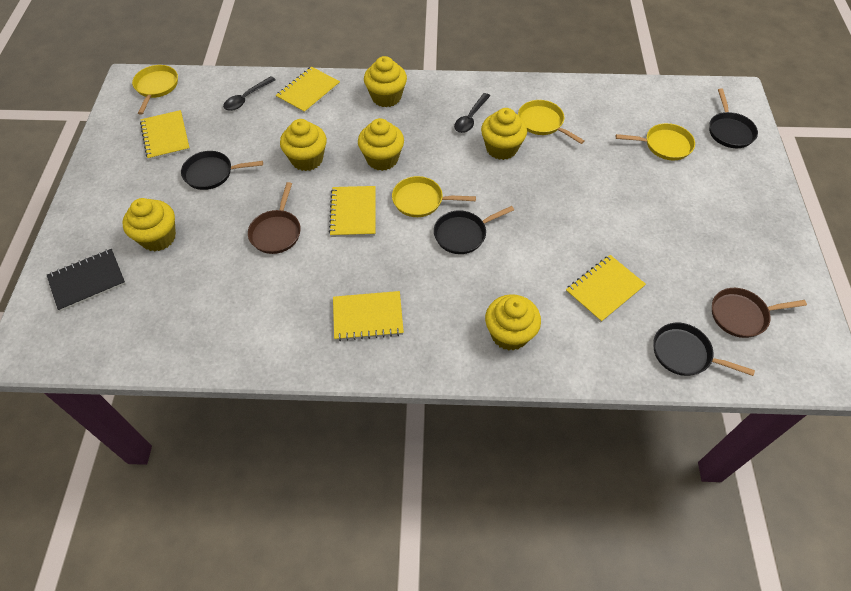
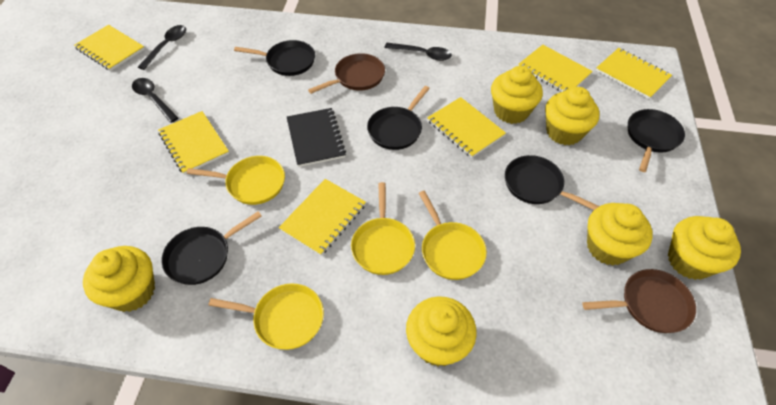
black pan: [181,151,263,190] [434,206,514,254] [653,323,755,376] [709,88,758,148] = 4 -> [161,211,262,285] [234,40,315,76] [367,86,430,150] [505,155,599,210] [628,109,685,172] = 5
black spoon: [223,76,276,111] [454,93,490,133] = 2 -> [132,78,178,123] [138,25,186,70] [385,43,452,61] = 3
yellow notebook: [140,110,190,160] [275,67,340,114] [329,186,376,237] [333,291,404,341] [566,255,646,323] = 5 -> [74,25,145,71] [158,111,229,175] [279,179,366,256] [427,97,506,158] [518,45,593,92] [596,48,672,99] = 6

